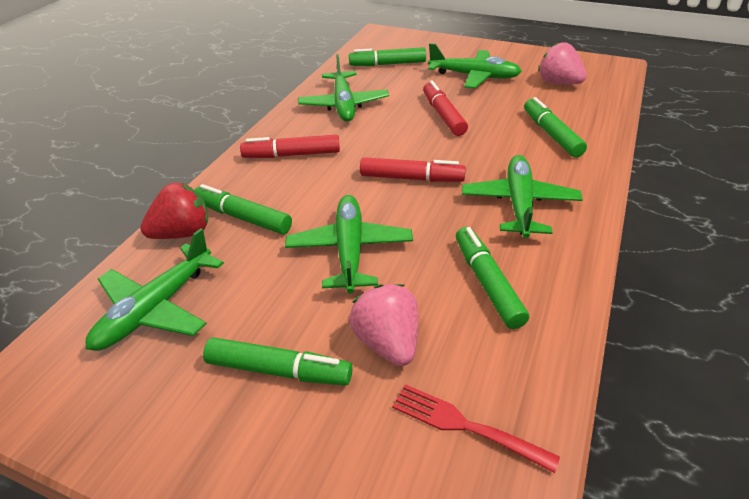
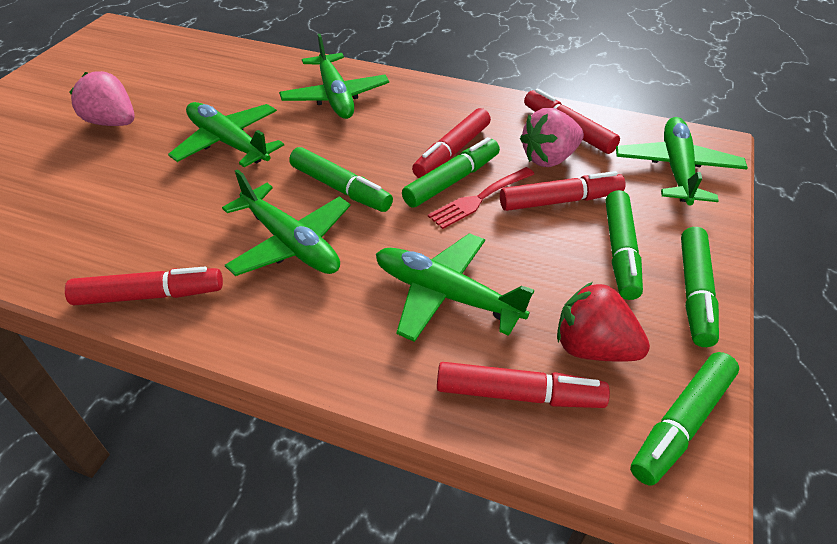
red marker: [240,135,340,158] [360,157,466,182] [423,80,468,136] = 3 -> [65,267,223,305] [412,108,491,178] [437,362,610,408] [500,171,626,211] [524,89,620,154] = 5

